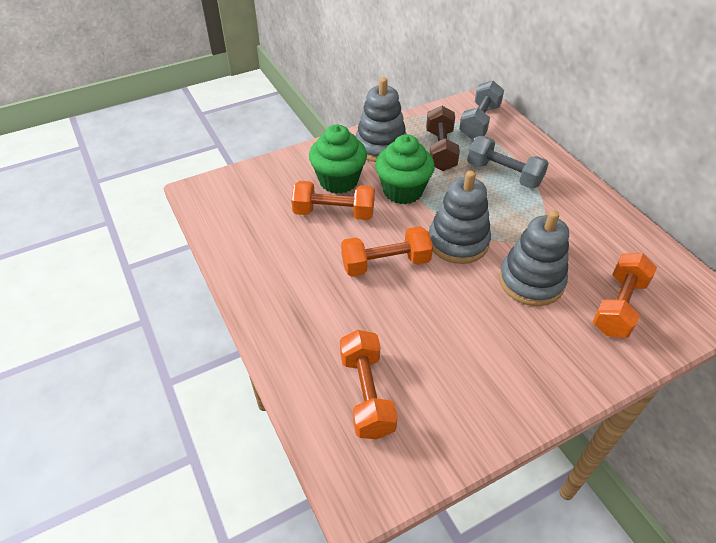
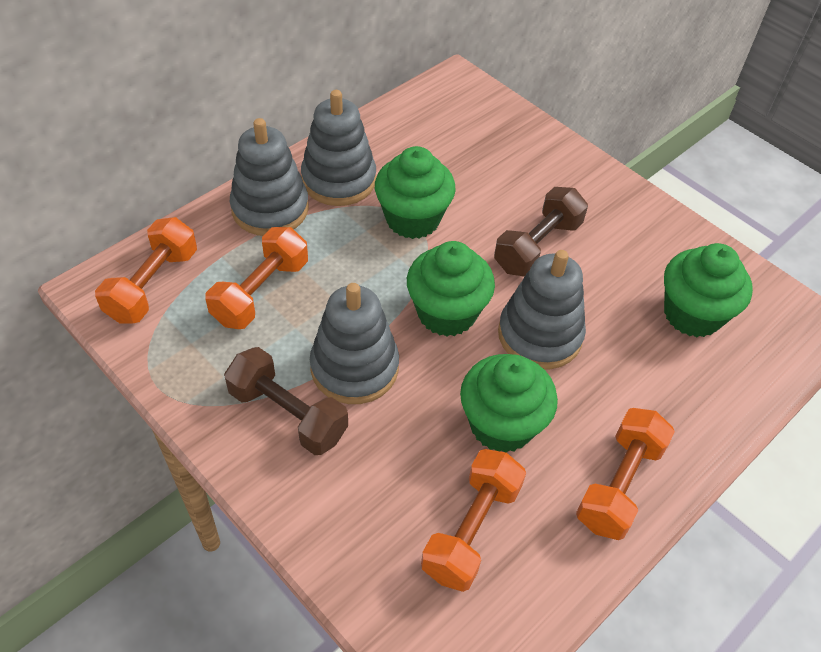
brown dumbbell: [426,106,460,171] = 1 -> [224,347,348,455] [494,187,588,276] = 2
green cupcake: [309,125,367,194] [375,134,435,204] = 2 -> [375,146,456,239] [407,241,495,336] [460,354,558,453] [664,243,753,337] = 4
grey dumbbell: [459,81,504,139] [467,136,549,189] = 2 -> none = 0
grey stacking toy: [355,77,407,162] [429,170,491,264] [499,210,569,306] = 3 -> [230,118,309,236] [301,90,376,206] [310,283,399,404] [498,250,586,369] = 4

